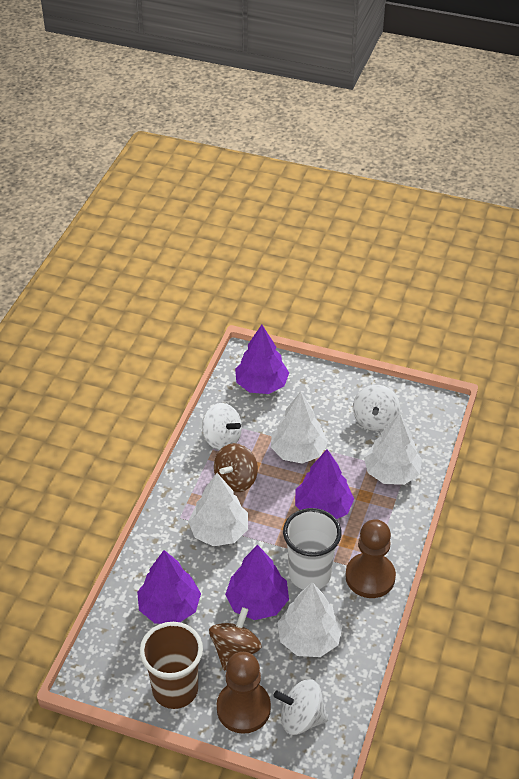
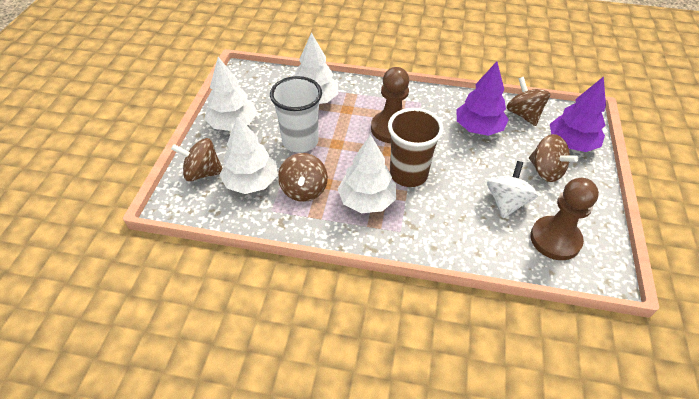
brown spinning top: [209,607,262,671] [214,443,258,493] = 2 -> [171,138,222,181] [278,153,328,202] [507,77,550,126] [529,134,578,182] = 4
purple tree: [137,550,201,624] [225,545,289,620] [235,325,289,394] [295,449,354,519] = 4 -> [456,61,509,136] [550,76,606,152] = 2
white spinning top: [202,403,242,450] [273,679,329,735] [353,385,400,431] = 3 -> [487,161,538,218] = 1

